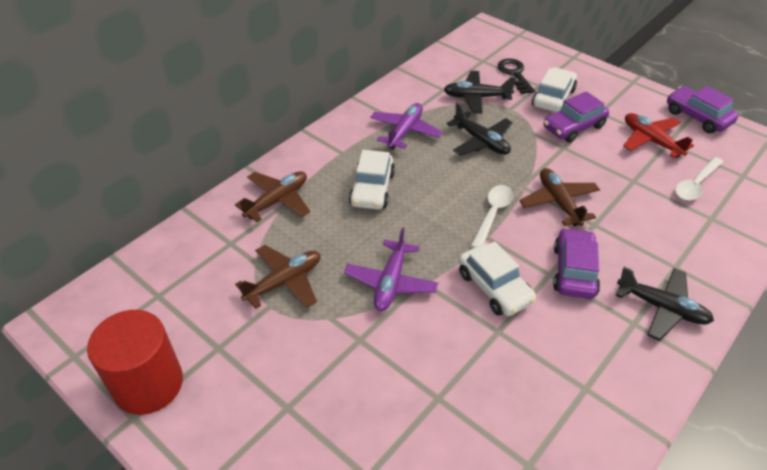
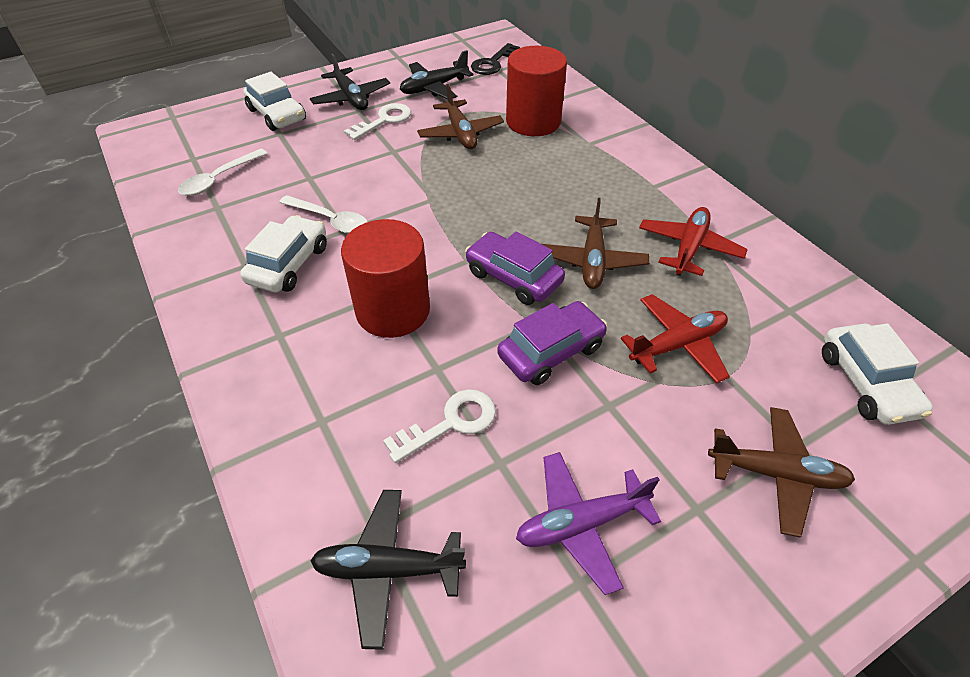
purple car: [543,91,609,143] [553,227,600,299] [667,86,739,133] = 3 -> [465,231,565,305] [497,301,607,385] = 2
purple plane: [344,227,438,311] [370,103,443,150] = 2 -> [516,452,661,595] = 1
red cylinder: [87,310,183,415] = 1 -> [341,219,430,338] [506,46,567,136] = 2
red plane: [623,113,694,158] = 1 -> [621,294,730,383] [639,207,748,276] = 2
white key: none = 0 -> [344,103,411,140] [383,389,496,463] = 2

